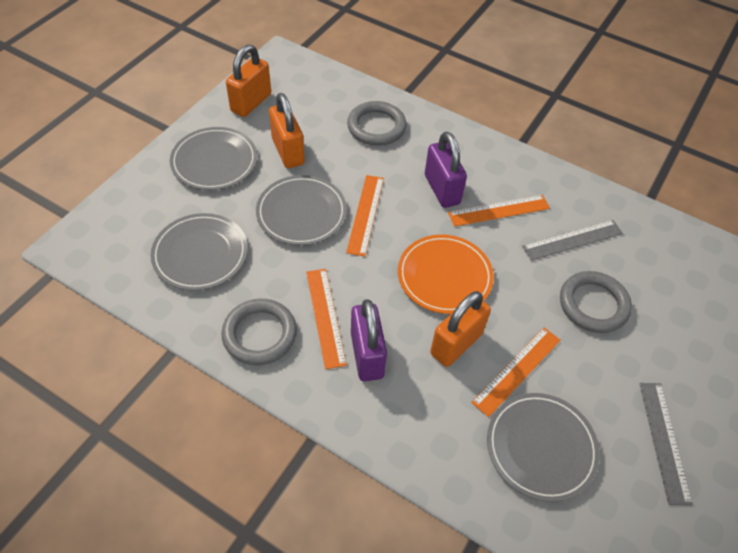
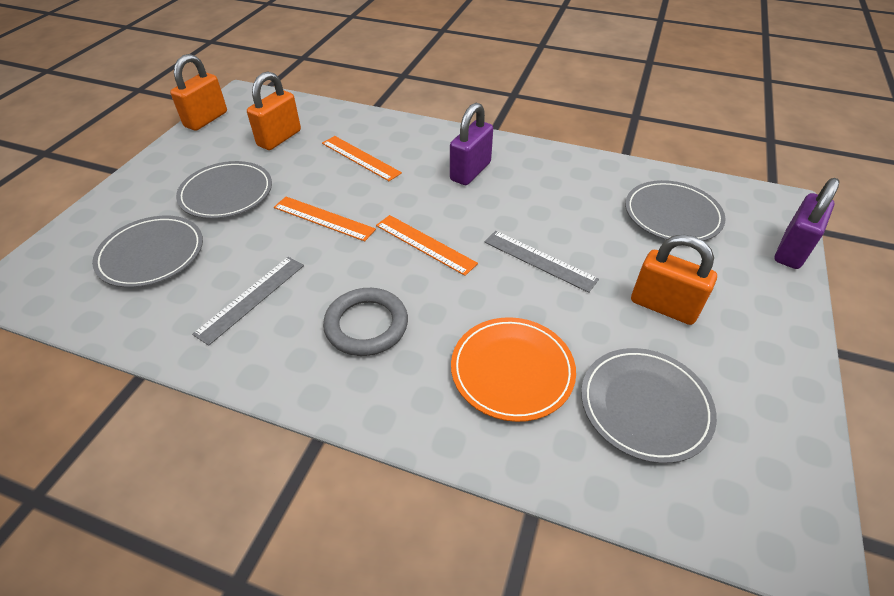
grey ring: [221,299,297,365] [347,101,406,146] [560,271,632,333] = 3 -> [323,288,408,356] = 1
orange ruler: [306,269,347,369] [346,175,384,257] [448,195,550,227] [471,327,561,417] = 4 -> [274,197,376,241] [322,136,402,181] [376,215,478,276] = 3

